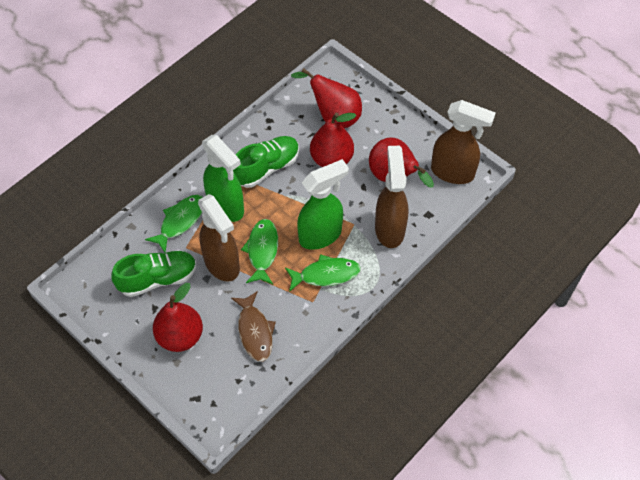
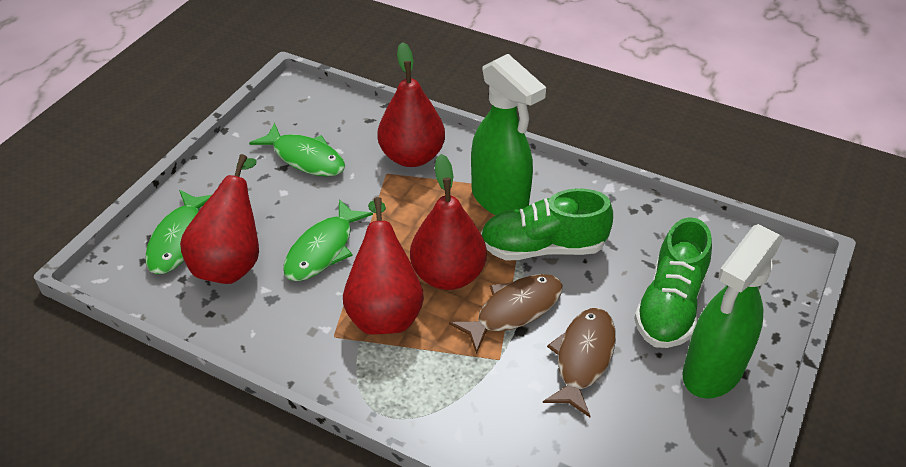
brown fish: [231,291,276,362] = 1 -> [449,274,563,354] [543,308,616,417] = 2
brown spray bottle: [198,194,240,282] [375,146,408,248] [431,100,495,184] = 3 -> none = 0

